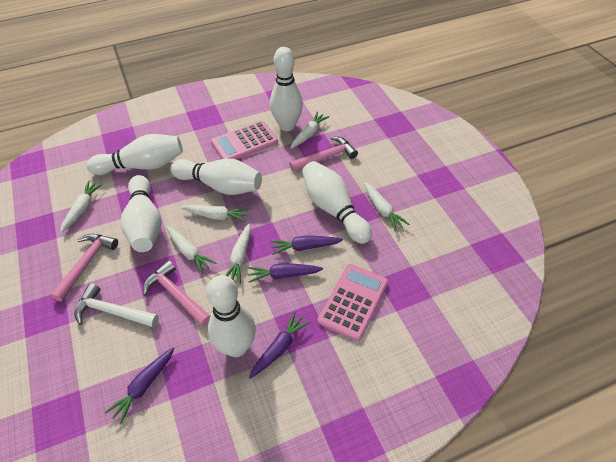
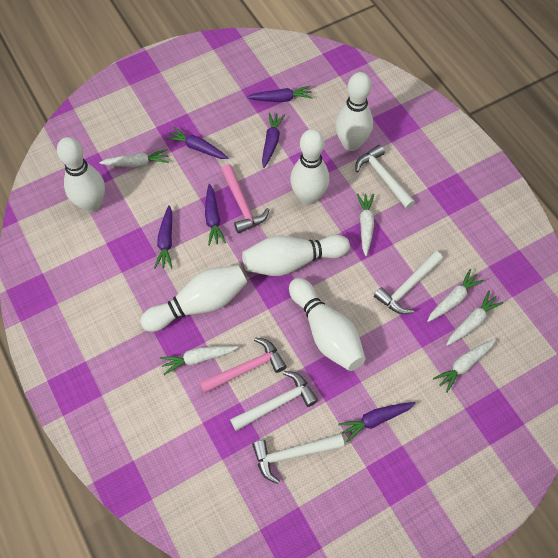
pink calculator: [211,121,278,160] [318,264,388,341] = 2 -> none = 0
pink hammer: [50,234,118,302] [143,260,210,326] [289,136,358,172] = 3 -> [200,337,287,393] [221,164,270,233] = 2
purple carrot: [105,347,174,424] [248,263,323,283] [249,312,310,379] [270,235,343,255] = 4 -> [154,205,172,269] [165,127,228,159] [205,184,226,246] [247,86,313,102] [262,112,285,168] [338,402,416,442] = 6
white hammer: [74,283,159,328] = 1 -> [230,371,318,431] [252,434,344,484] [356,145,415,209] [374,251,443,314] = 4

